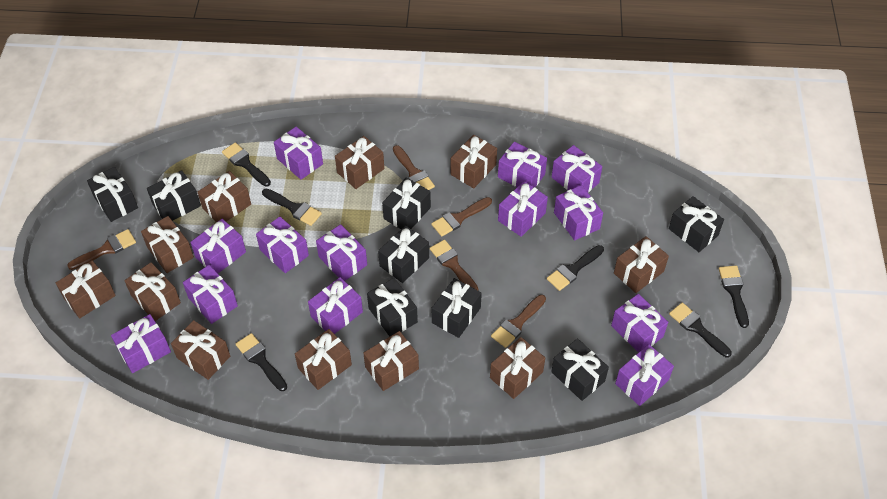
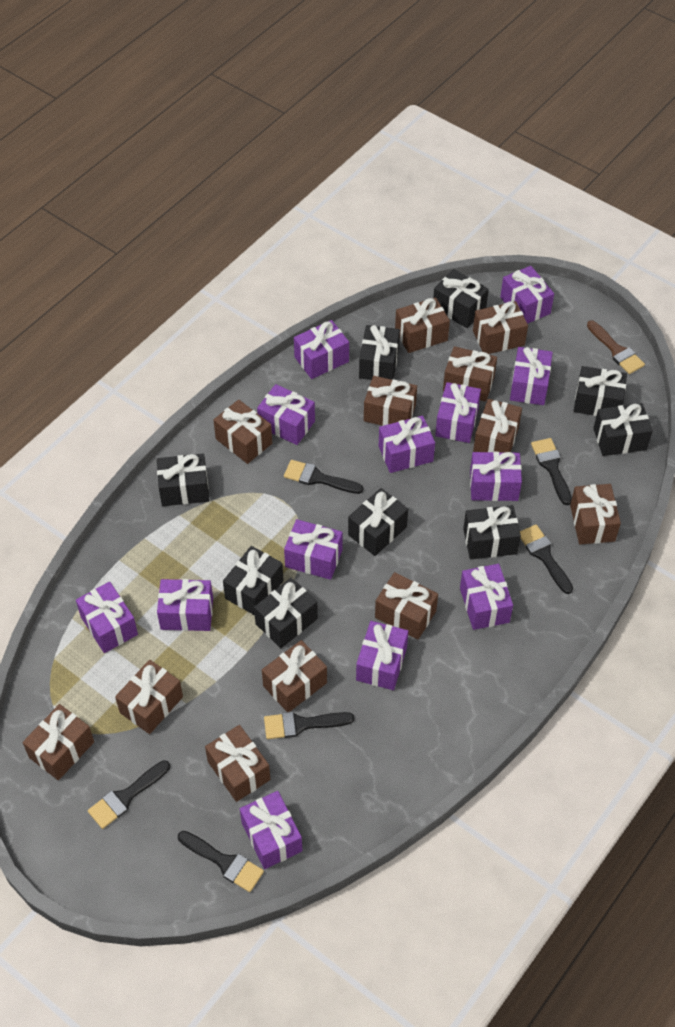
black gift: [87,167,138,222] [147,170,201,221] [367,278,418,337] [378,226,429,283] [382,177,431,229] [432,278,482,338] [551,338,609,401] [669,196,724,252] = 8 -> [157,454,209,506] [223,546,284,615] [254,578,318,648] [348,488,408,556] [359,325,400,380] [433,269,489,328] [463,505,521,559] [574,366,627,416] [593,403,653,456] = 9
brown brush: [67,229,136,270] [393,145,435,190] [430,240,479,290] [431,197,492,236] [491,295,546,348] = 5 -> [587,320,645,374] = 1
brown gift: [56,260,116,318] [124,263,181,321] [141,216,194,273] [171,320,230,380] [198,171,251,222] [295,329,352,390] [335,136,384,189] [363,331,419,391] [450,135,497,188] [490,337,545,399] [614,236,669,293] = 11 -> [23,704,94,780] [115,660,183,734] [205,725,271,802] [213,400,272,464] [262,640,327,712] [364,376,417,426] [375,572,438,639] [395,297,450,353] [443,346,497,402] [473,301,528,354] [473,399,522,452] [570,484,621,544] = 12

